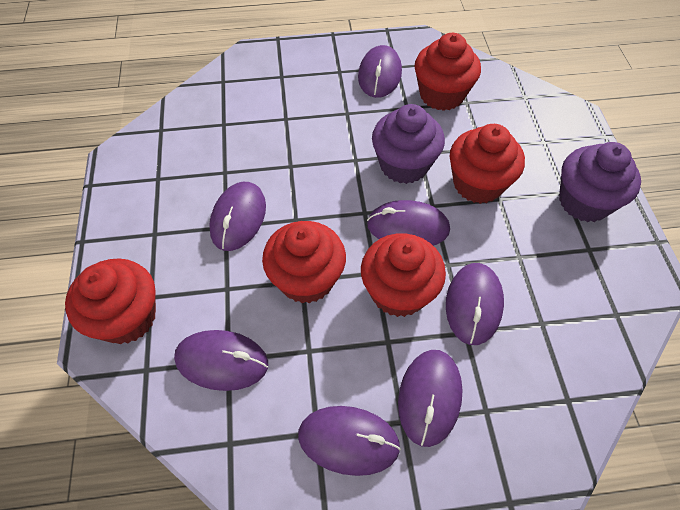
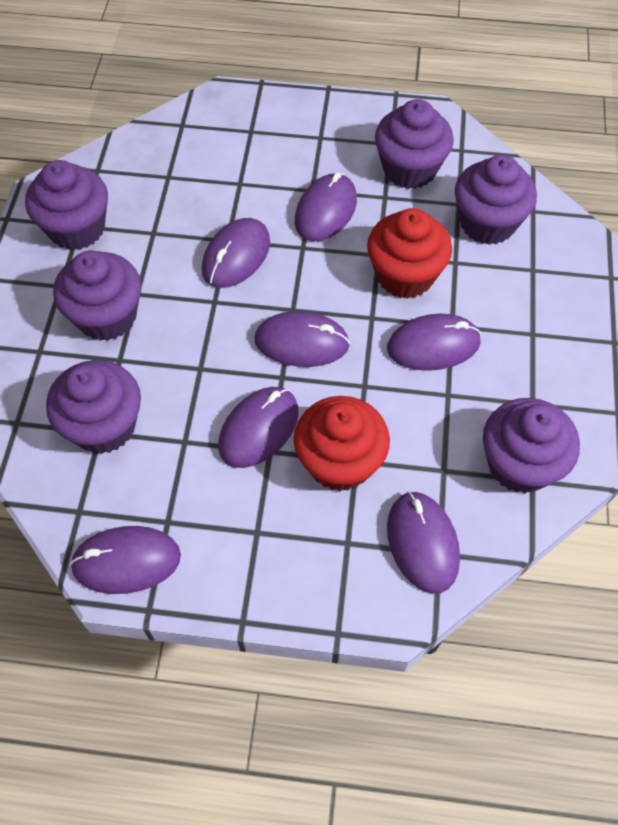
purple cupcake: [372,104,445,184] [559,142,641,222] = 2 -> [25,160,108,250] [46,360,141,454] [53,251,141,341] [375,99,454,189] [455,155,537,245] [483,398,580,493] = 6
red cupcake: [65,258,156,344] [262,221,346,304] [361,233,446,317] [415,33,481,111] [450,124,525,204] = 5 -> [294,396,390,491] [367,208,452,299] = 2

